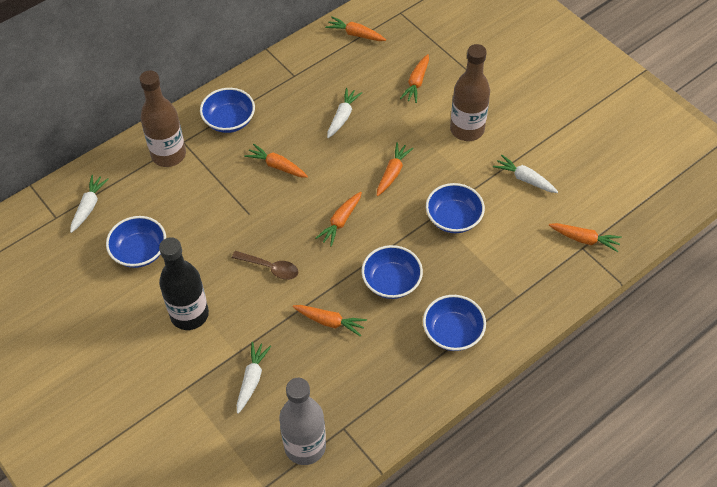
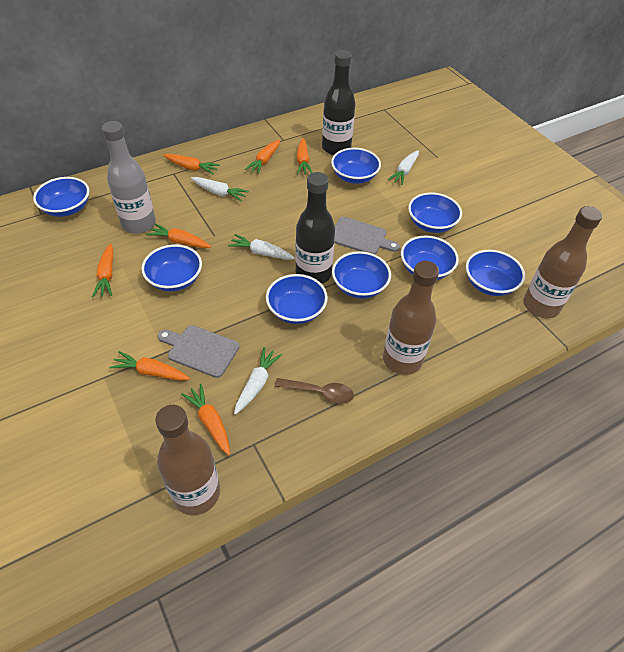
black bottle: [159,237,209,330] = 1 -> [295,172,335,284] [322,50,356,155] = 2
blue bowl: [106,216,166,268] [200,88,255,133] [361,245,423,299] [423,295,486,351] [426,183,485,233] = 5 -> [33,177,89,217] [141,244,202,292] [266,274,328,324] [331,148,381,184] [332,251,391,299] [401,235,459,280] [408,192,462,233] [466,250,525,296] = 8
brown bottle: [139,71,186,167] [450,44,490,141] = 2 -> [155,405,220,515] [383,261,439,375] [523,206,602,318] = 3
grey cutting board: none = 0 -> [158,325,239,378] [335,217,400,254] = 2

